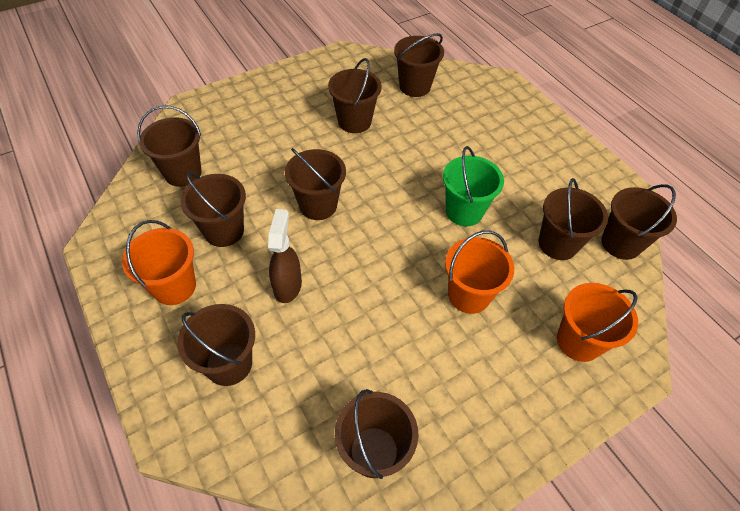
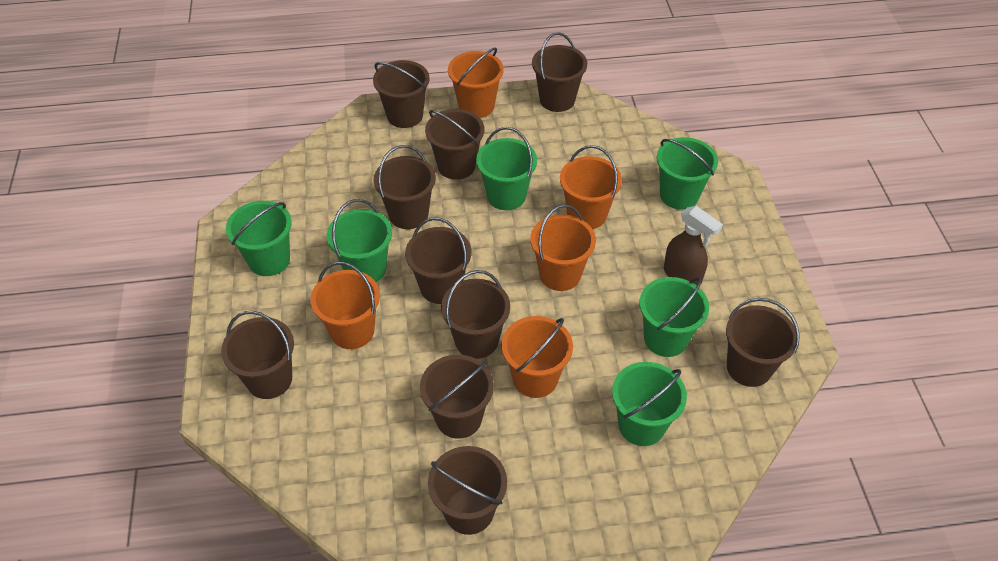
brown bucket: [137,105,202,187] [177,304,255,386] [180,172,246,247] [285,148,346,220] [328,58,382,133] [335,389,418,479] [394,33,444,97] [539,178,608,260] [601,184,677,260] = 9 -> [221,311,294,399] [373,60,430,128] [374,145,436,229] [405,217,471,304] [420,355,494,439] [425,109,484,180] [428,446,507,535] [441,270,510,359] [532,32,587,112] [726,298,800,387] = 10
green bucket: [443,146,504,226] = 1 -> [226,201,292,276] [327,199,392,282] [476,127,537,210] [612,362,687,446] [640,277,709,357] [657,137,718,210] = 6
orange bucket: [122,220,196,305] [445,230,514,314] [557,283,638,362] = 3 -> [311,262,380,349] [448,48,504,118] [502,316,573,398] [530,204,596,291] [560,145,622,229] = 5

